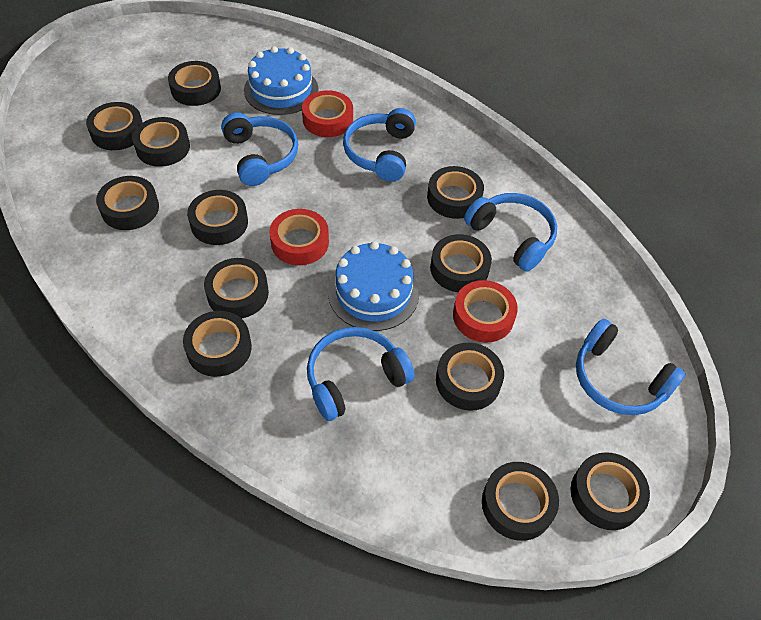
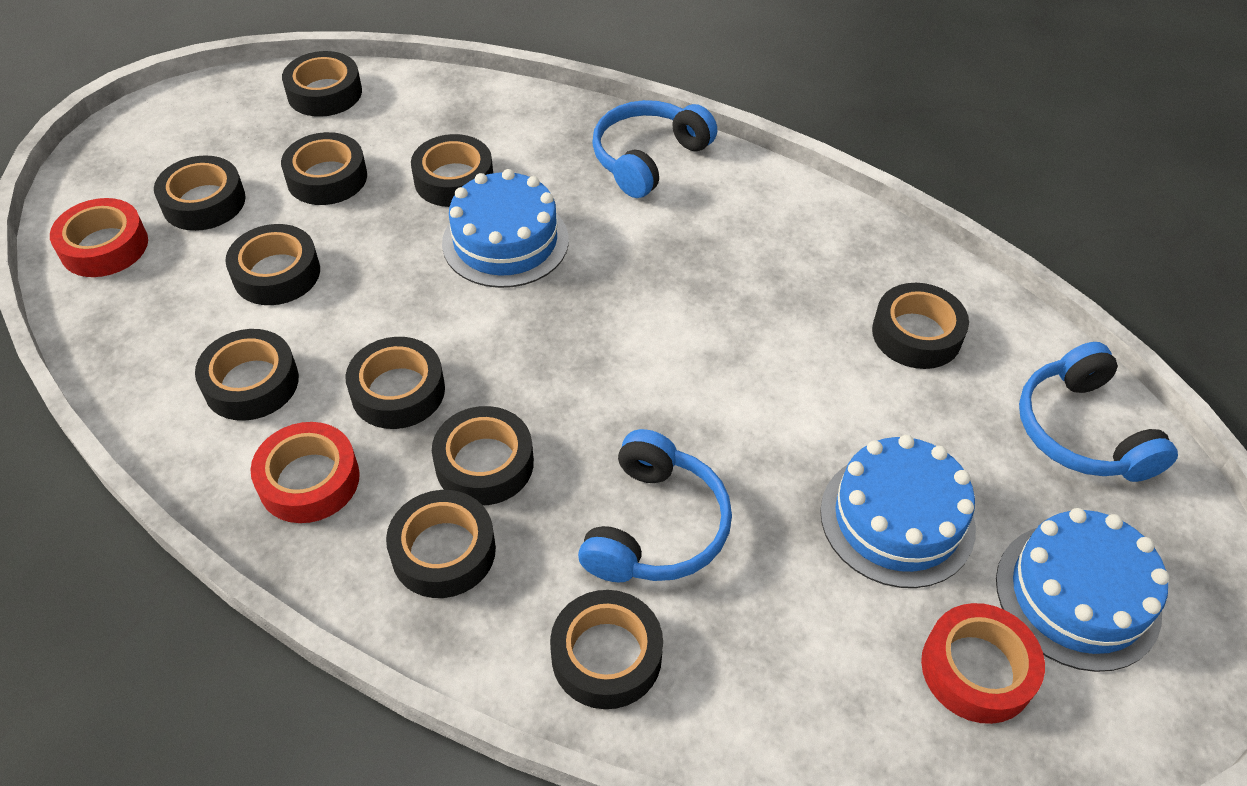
black tape: [86,102,143,150] [96,176,159,230] [132,117,190,167] [168,61,221,106] [183,311,252,377] [187,190,248,245] [204,258,269,319] [427,166,484,219] [430,234,492,292] [436,343,504,411] [482,462,559,541] [571,452,650,530] = 12 -> [154,155,246,231] [195,329,299,421] [225,224,320,305] [281,132,367,205] [282,51,362,117] [345,337,445,429] [386,490,496,598] [411,134,493,207] [432,406,534,505] [550,590,663,709] [872,283,969,369] = 11
blue cake: [244,46,318,115] [328,241,419,331] = 2 -> [442,169,569,288] [820,435,976,588] [996,508,1169,672] = 3
blue headphones: [221,112,298,186] [307,327,415,421] [343,108,416,182] [464,193,557,271] [576,319,686,415] = 5 -> [578,429,732,582] [592,100,717,198] [1019,342,1178,482] = 3

